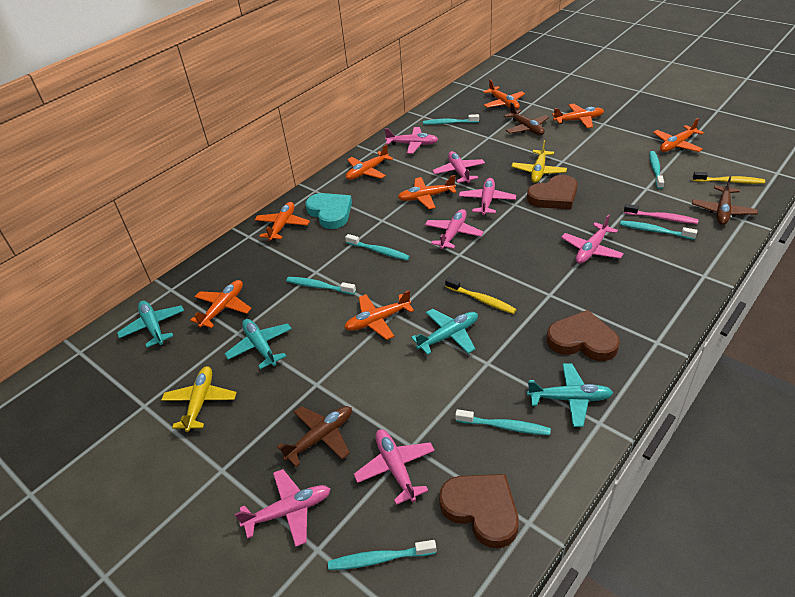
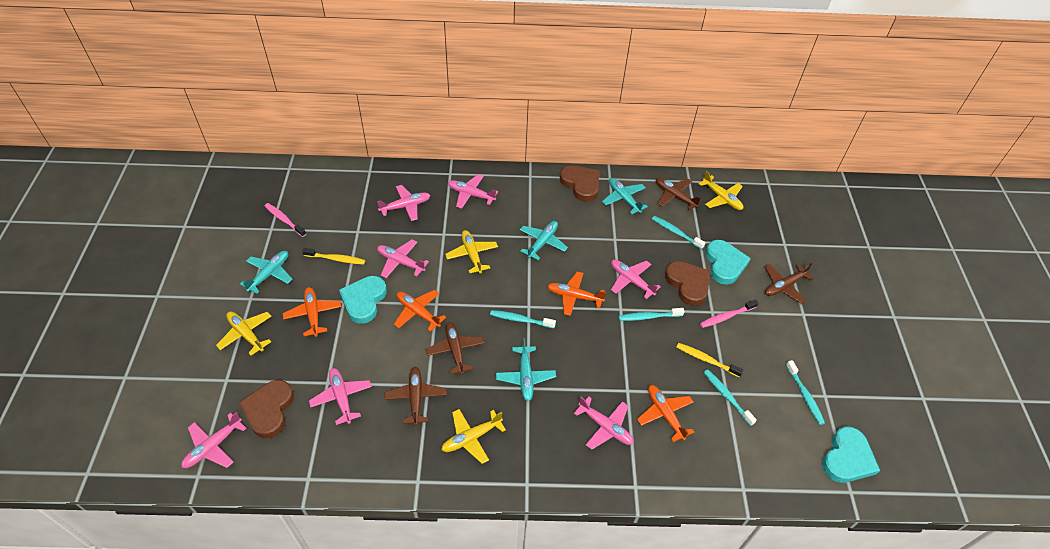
brown plane: [277,406,352,467] [504,102,549,135] [692,176,758,225] = 3 -> [384,367,446,426] [425,322,485,375] [656,178,702,211] [764,263,814,304] = 4
orange plane: [190,280,252,328] [255,202,310,241] [344,291,414,340] [346,144,393,180] [398,175,456,209] [483,79,525,109] [552,104,604,128] [653,118,704,152] = 8 -> [283,287,341,337] [394,290,446,332] [547,271,606,316] [637,385,694,442] = 4
pink toothbrush: [624,204,699,224] = 1 -> [265,203,306,237] [700,300,759,328] = 2
turquoise heart: [305,193,352,229] = 1 -> [339,276,387,324] [705,240,751,285] [822,426,880,483] = 3
turquoise toothbrush: [286,277,356,295] [328,540,437,570] [345,234,410,260] [423,114,479,125] [455,409,551,435] [620,221,698,240] [649,151,664,189] = 7 -> [490,310,556,328] [619,308,685,321] [652,216,706,249] [703,369,757,426] [786,360,825,425] = 5
yellow plane: [161,366,237,432] [511,140,567,183] = 2 -> [216,311,271,356] [441,409,506,464] [445,230,498,274] [699,171,743,210] = 4

